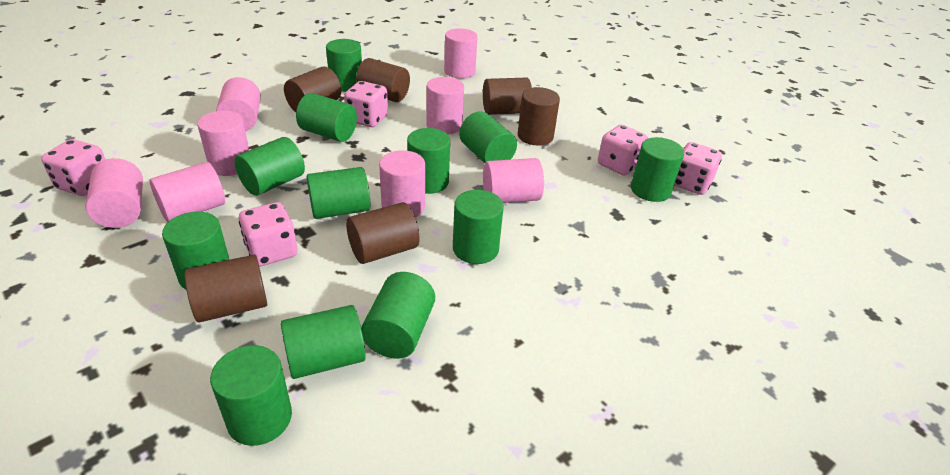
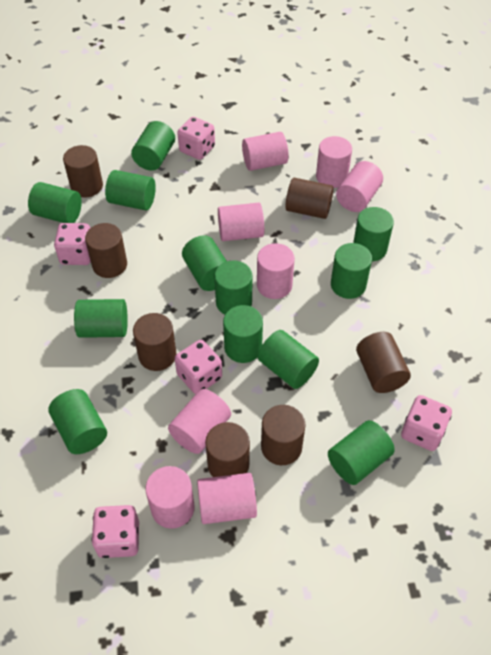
brown cylinder: [184,255,267,323] [284,66,341,112] [346,202,419,264] [356,58,410,102] [483,78,532,115] [518,87,560,146] = 6 -> [63,145,103,197] [85,223,127,278] [133,313,177,371] [205,422,250,477] [261,405,305,465] [285,178,334,219] [356,332,411,393] = 7

